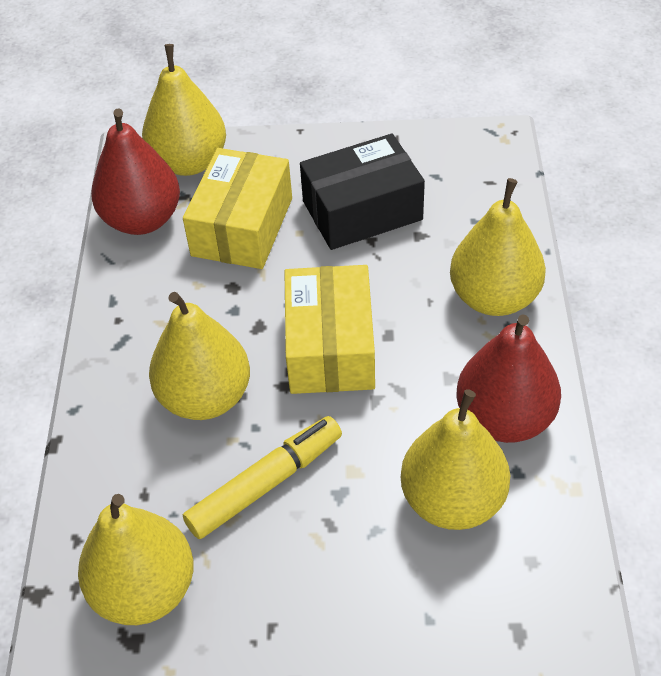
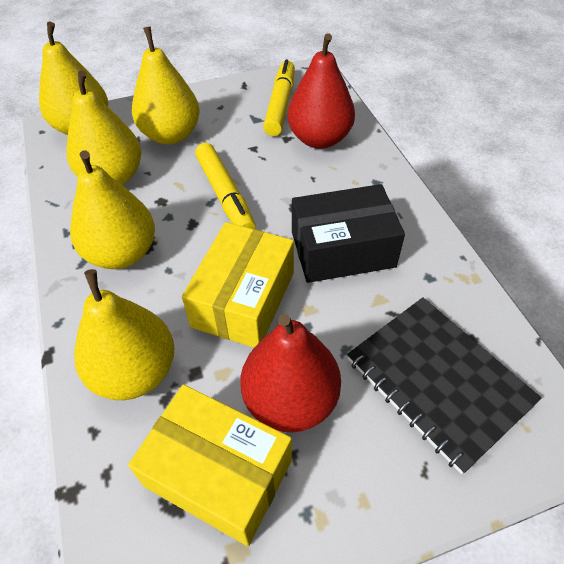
black notebook: none = 0 -> [347,297,542,474] = 1
yellow marker: [183,416,342,539] = 1 -> [195,143,256,229] [263,60,295,136] = 2

